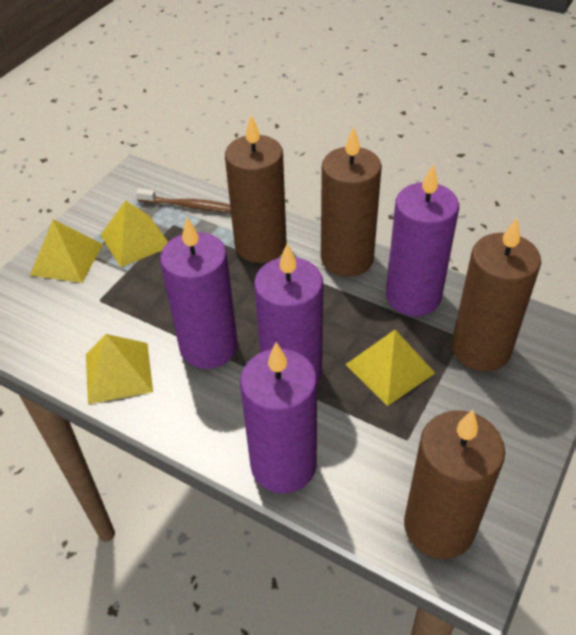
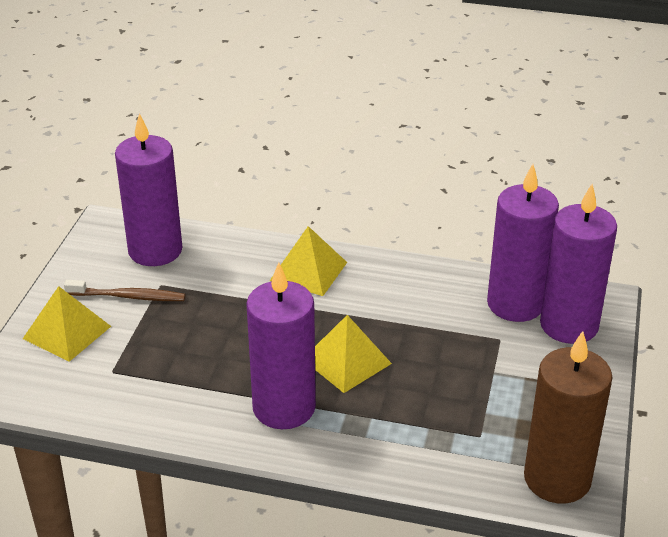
brown candle: [225,115,287,263] [321,126,382,277] [404,410,505,559] [452,218,541,372] = 4 -> [524,331,612,504] = 1
yellow pyramid: [30,220,103,283] [86,334,153,404] [101,200,168,267] [345,330,435,406] = 4 -> [23,286,111,362] [270,226,347,296] [315,315,392,393] = 3

